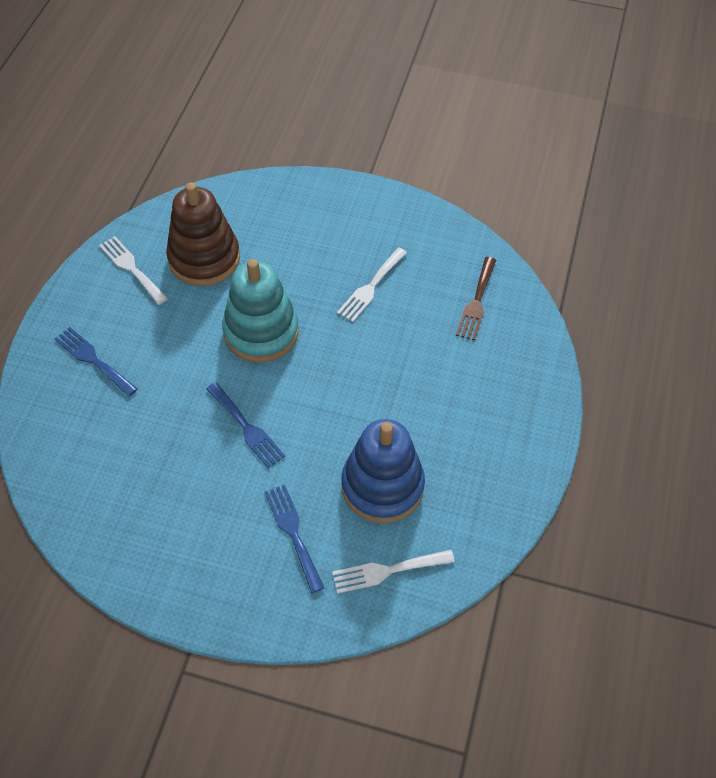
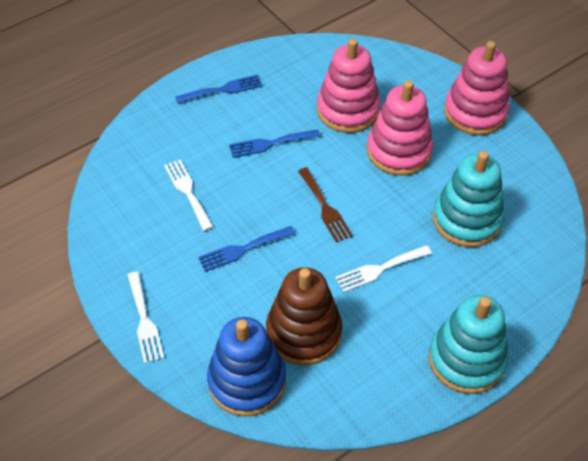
pink stacking toy: none = 0 -> [317,39,381,133] [367,80,434,176] [444,41,510,135] = 3
turquoise stacking toy: [222,259,299,362] = 1 -> [429,295,509,394] [433,151,505,247] = 2

